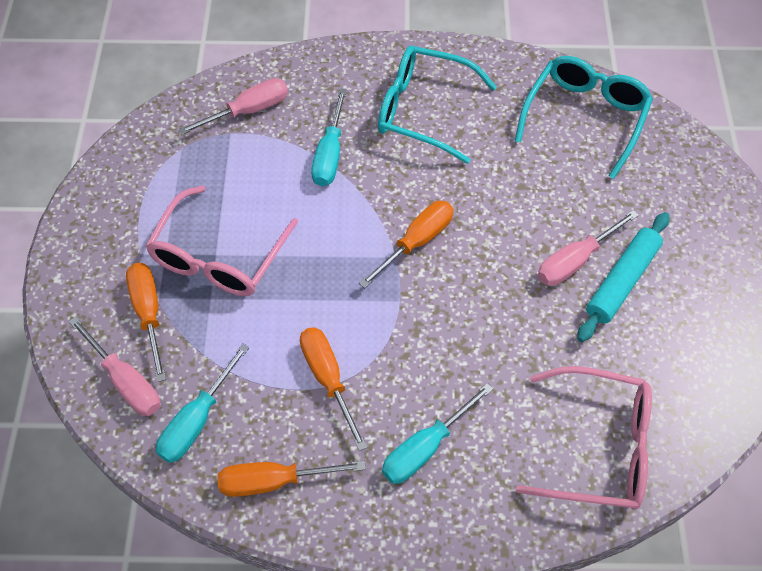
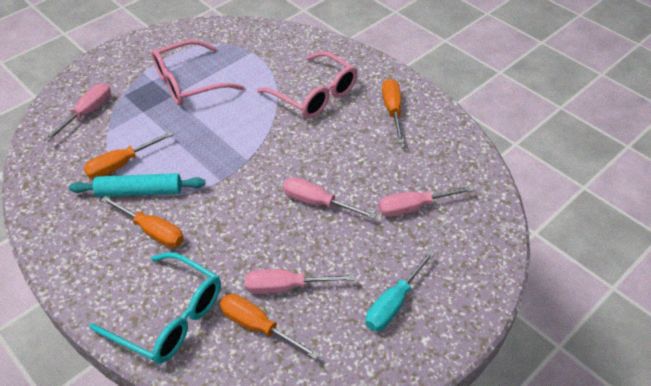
pink screwdriver: [69,317,160,416] [178,78,288,135] [538,210,639,286] = 3 -> [44,83,111,142] [245,269,355,294] [283,177,377,219] [378,186,475,217] = 4
turquoise glasses: [378,46,497,164] [515,56,653,179] = 2 -> [90,252,221,364] = 1
turquoise screwdriver: [156,343,250,463] [311,89,347,186] [382,383,493,484] = 3 -> [366,250,435,331] = 1

